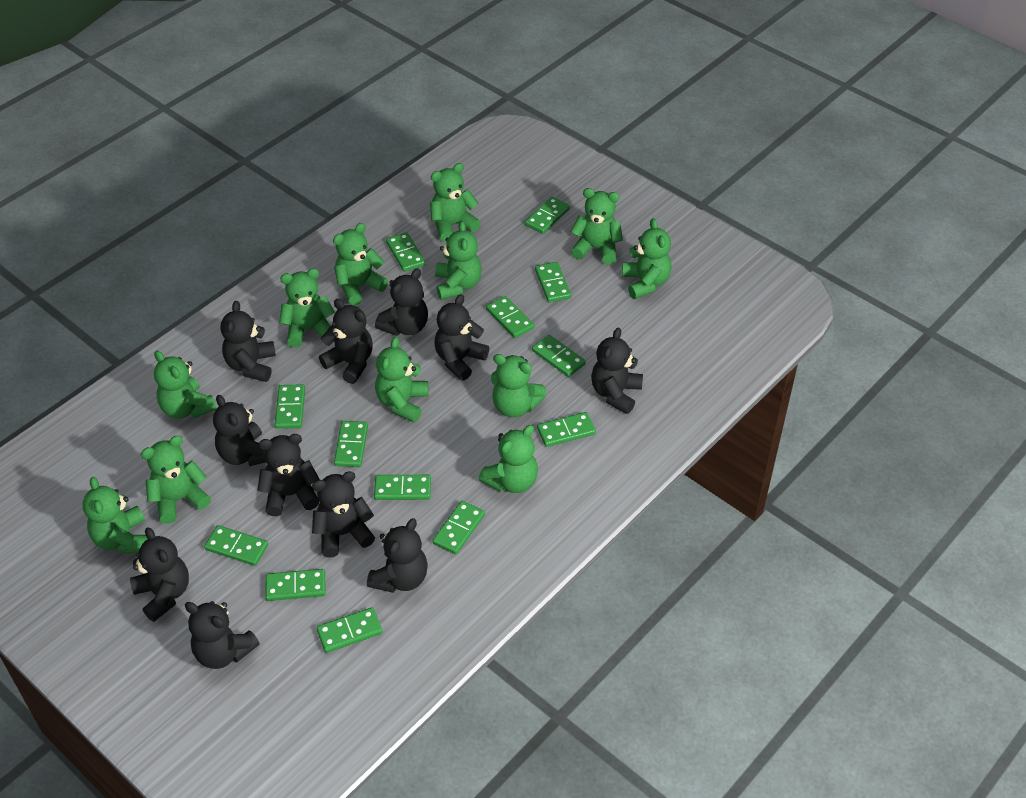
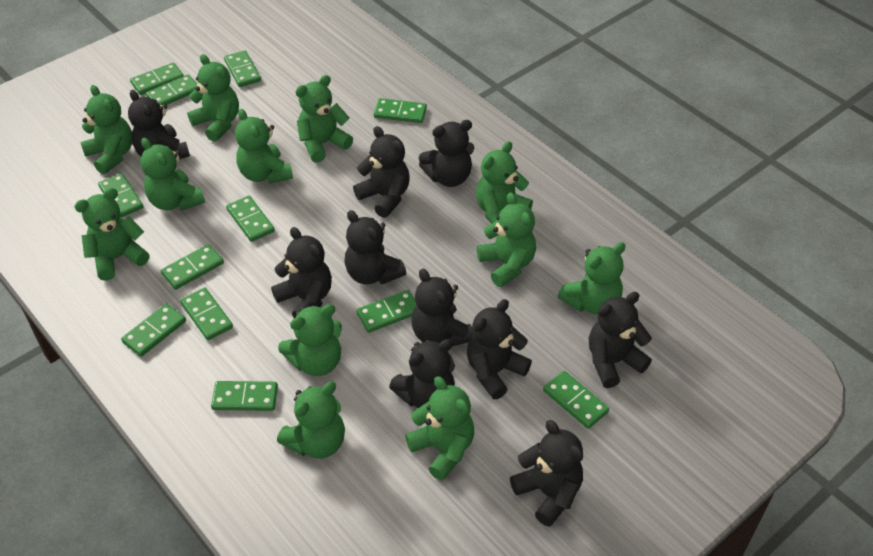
black teddy bear: [130,528,189,622] [185,601,260,669] [213,395,266,466] [221,301,276,382] [257,434,320,516] [312,471,375,558] [319,299,373,384] [367,518,428,593] [375,268,428,336] [434,294,489,381] [591,328,643,414] = 11 -> [128,90,190,159] [271,227,332,318] [344,210,406,285] [353,126,410,218] [389,339,455,408] [411,269,473,346] [419,120,474,187] [467,299,532,399] [510,420,583,527] [589,292,652,388] = 10
green domino: [204,525,268,566] [265,569,326,601] [275,384,305,429] [316,607,383,653] [334,421,368,467] [374,475,431,500] [386,232,425,272] [432,501,485,554] [486,296,534,338] [525,197,570,234] [532,335,586,377] [535,262,571,302] [537,412,596,447] = 13 -> [98,173,143,217] [121,303,186,357] [130,63,184,95] [146,75,197,105] [161,244,224,290] [180,287,233,340] [211,381,278,411] [224,50,261,87] [226,196,275,242] [356,290,416,333] [374,98,427,123] [543,371,609,429] = 12

